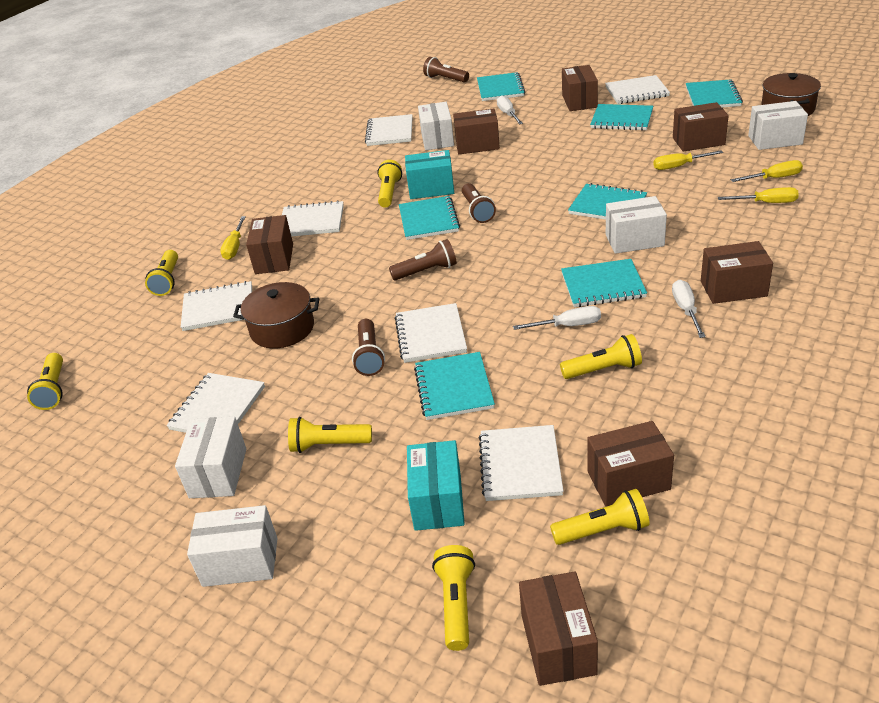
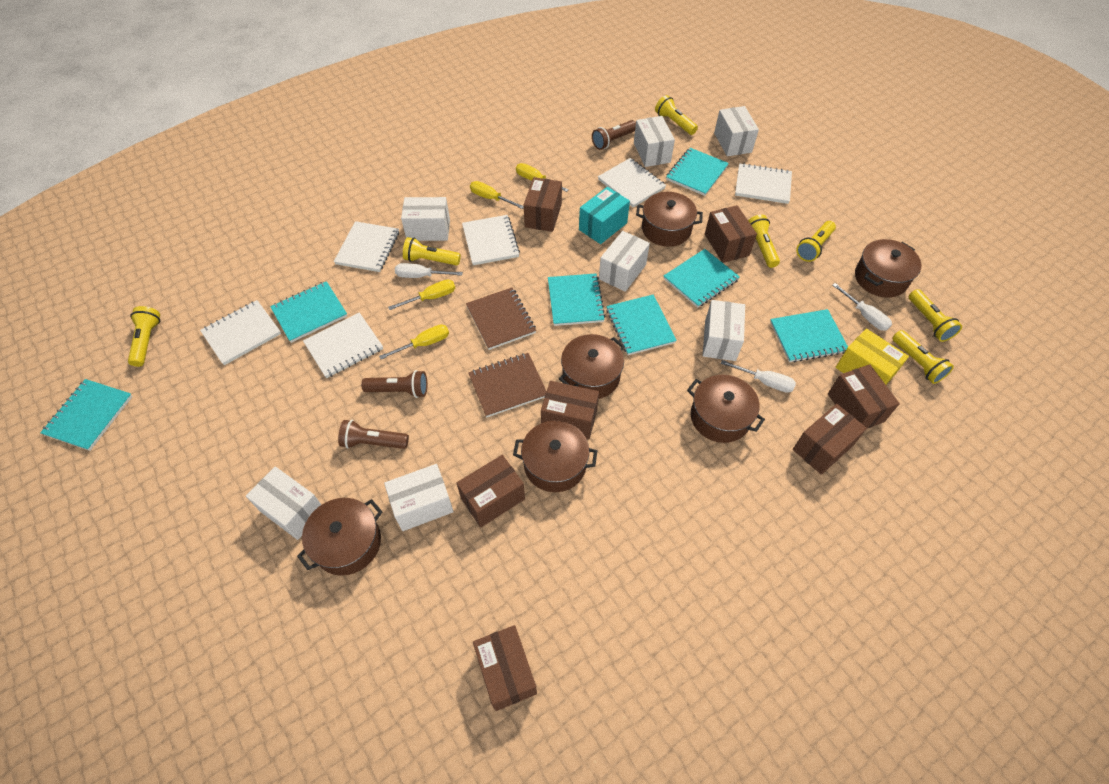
brown flashlight: [352,319,385,376] [389,239,457,280] [423,57,469,82] [462,183,496,223] = 4 -> [338,420,409,449] [361,370,427,398] [592,120,636,150] = 3
brown notebook: none = 0 -> [466,287,536,350] [468,353,547,417] = 2
brown pot: [233,282,319,349] [761,73,821,116] = 2 -> [297,498,382,576] [513,421,597,492] [559,334,625,399] [636,192,703,247] [687,375,765,443] [855,239,921,298] = 6
turquoise box: [405,150,454,199] [407,440,465,531] = 2 -> [579,187,630,244] = 1
white box: [175,417,246,498] [187,505,277,587] [418,102,454,150] [606,196,667,254] [748,101,808,150] = 5 -> [246,467,321,540] [384,464,454,531] [401,197,450,241] [599,231,650,292] [634,116,675,167] [703,300,745,361] [714,106,759,156] = 7
white notebook: [167,373,265,433] [181,281,252,331] [282,200,344,236] [365,114,412,146] [395,303,467,363] [479,425,563,501] [605,75,670,104] = 7 -> [200,300,281,365] [303,313,383,378] [334,221,399,272] [462,215,520,265] [598,158,666,208] [735,163,792,204] = 6
yellow box: none = 0 -> [835,329,909,385] = 1

